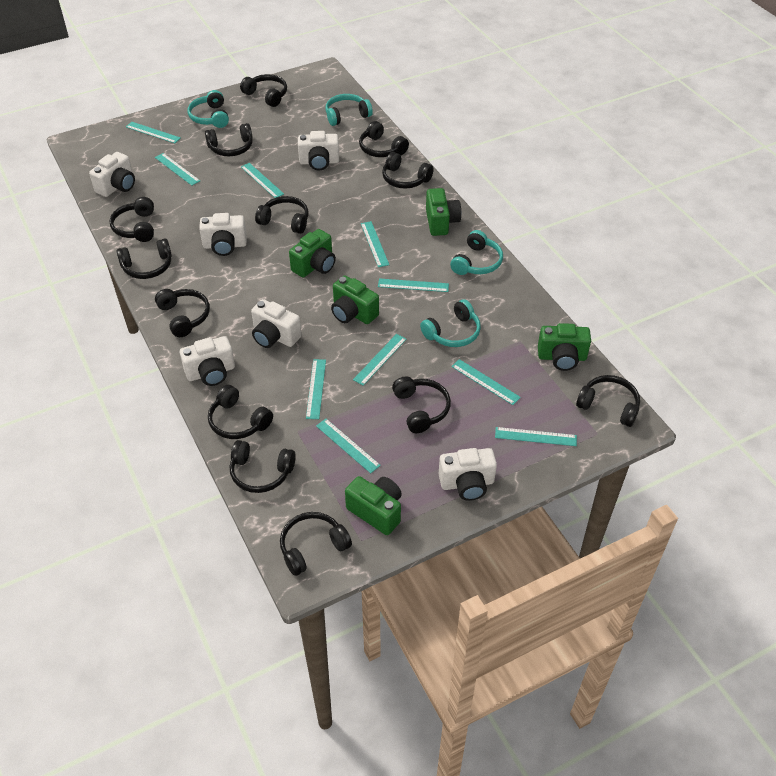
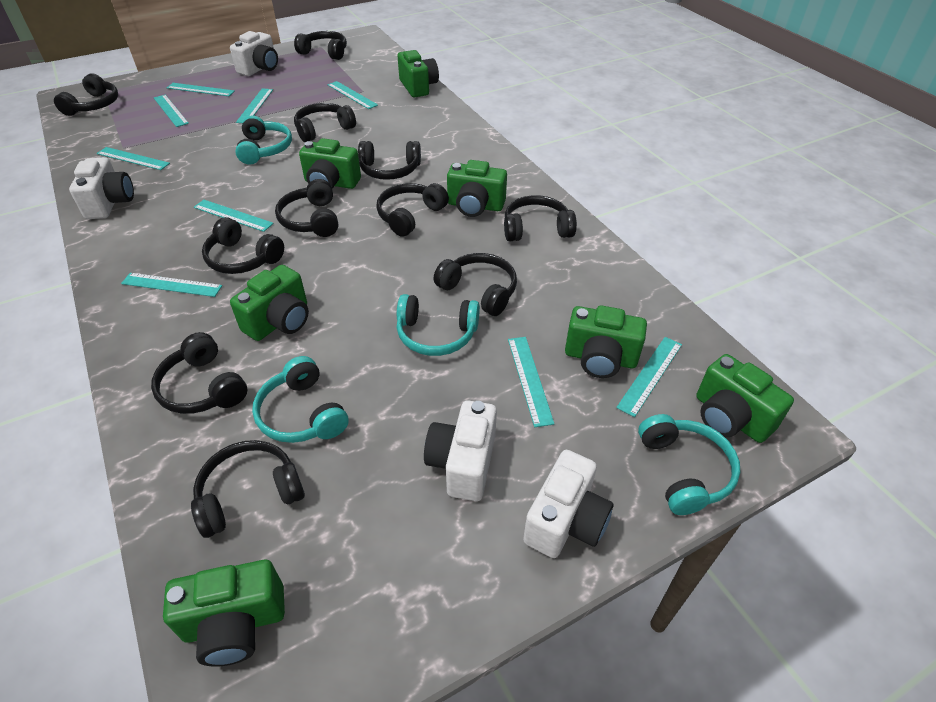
black headphones: [109,197,154,242] [117,238,172,279] [155,289,210,337] [205,123,253,156] [208,385,273,439] [230,440,296,493] [240,74,287,107] [255,196,308,234] [280,512,352,576] [359,121,409,157] [382,152,434,189] [392,376,451,433] [576,375,640,427] = 13 -> [54,73,118,116] [151,332,247,414] [191,440,305,538] [202,217,284,274] [275,179,338,237] [294,31,347,60] [294,103,356,142] [358,141,421,180] [376,183,449,236] [434,253,517,316] [504,195,577,242] = 11
green camera: [289,229,336,277] [331,275,379,324] [345,476,402,535] [426,188,461,236] [538,323,591,371] = 5 -> [163,560,285,667] [230,265,309,341] [299,138,361,189] [398,50,439,97] [447,160,507,217] [565,305,647,378] [696,354,794,443] = 7
turquoise ruler: [126,122,181,143] [155,153,200,186] [241,163,284,198] [306,359,326,419] [316,419,381,473] [353,334,407,386] [361,221,389,267] [378,278,449,292] [451,359,521,405] [495,427,577,446] = 10 -> [97,147,170,170] [121,273,222,297] [154,95,189,127] [167,83,235,96] [194,200,274,232] [236,88,273,123] [328,81,378,109] [508,337,554,427] [616,337,682,417] = 9
white camera: [89,152,135,197] [180,336,235,386] [199,213,247,256] [251,299,302,348] [298,131,339,171] [439,448,497,501] = 6 -> [69,157,134,219] [230,31,278,76] [424,400,497,501] [523,450,613,558] = 4

